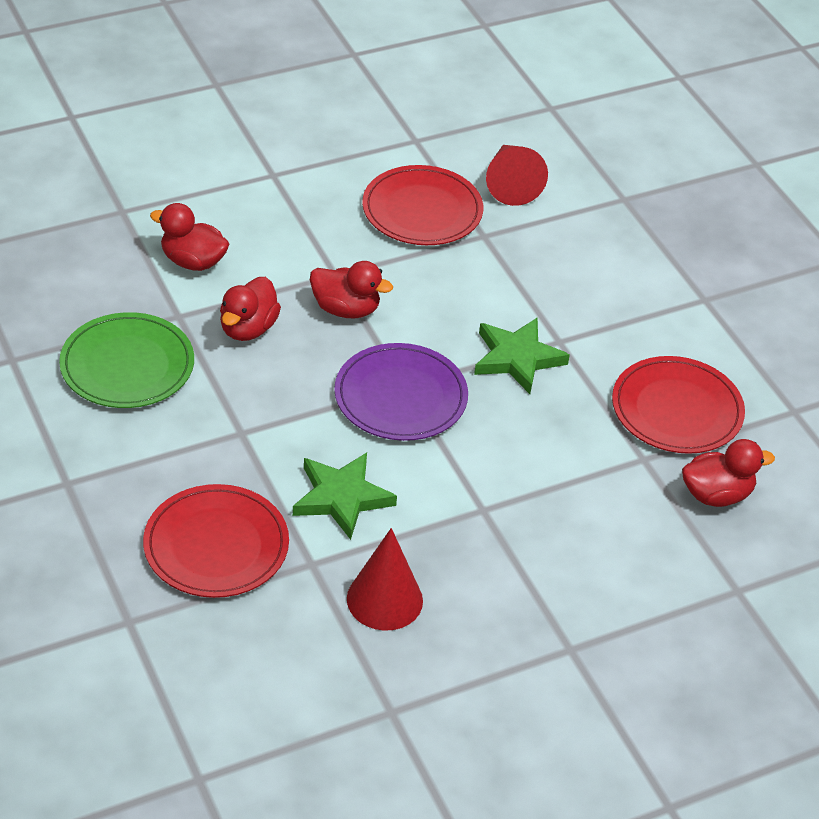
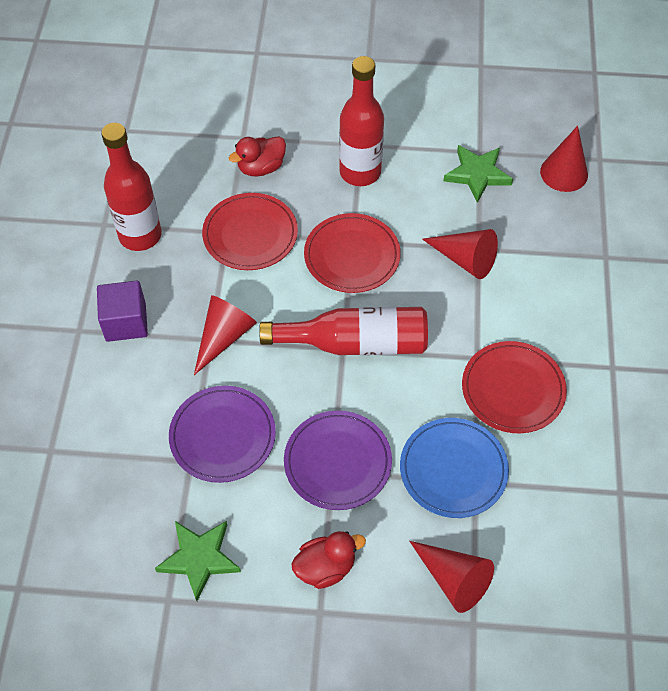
blue plate: none = 0 -> [400,418,509,518] = 1
green plate: [59,312,194,408] = 1 -> none = 0
purple cube: none = 0 -> [97,281,148,342] = 1
purple plate: [334,343,468,441] = 1 -> [169,386,276,483] [284,411,392,510] = 2
red bottle: none = 0 -> [101,123,162,251] [259,307,428,355] [339,56,384,186] = 3
red cone: [347,528,423,631] [486,145,548,206] = 2 -> [194,295,257,375] [409,541,494,613] [422,229,498,279] [540,126,588,192] = 4
red duck: [150,203,229,271] [220,277,281,341] [310,261,393,319] [682,439,775,507] = 4 -> [229,136,286,177] [291,531,366,589] = 2

